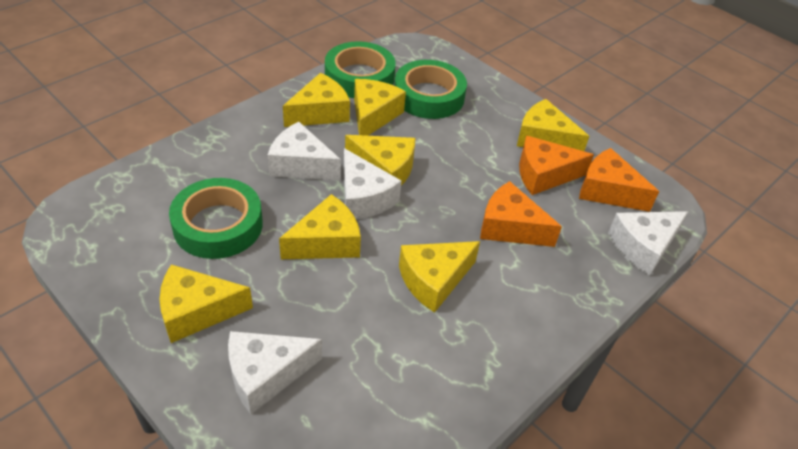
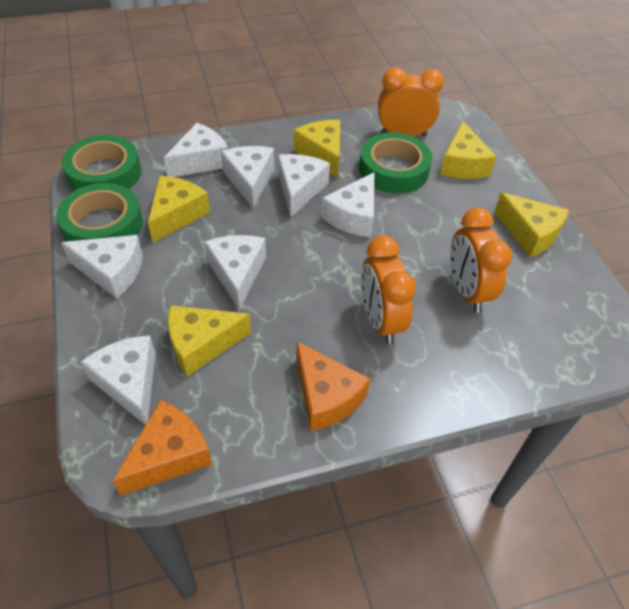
orange cheese: [480,181,562,247] [519,136,594,195] [579,148,659,212] = 3 -> [113,400,212,496] [296,341,370,431] = 2
orange clock: none = 0 -> [361,235,416,344] [378,67,444,137] [450,207,512,313] = 3
white cheese: [228,331,322,414] [268,122,341,181] [344,148,401,219] [608,211,688,276] = 4 -> [61,235,143,298] [81,335,156,425] [164,123,228,177] [205,235,266,310] [221,146,274,208] [278,154,330,217] [321,173,374,237] = 7
yellow cheese: [160,264,253,343] [279,194,361,259] [283,73,350,127] [345,135,415,186] [354,79,406,136] [399,241,480,313] [517,99,589,151] = 7 -> [148,176,210,242] [168,305,251,377] [294,120,340,178] [440,121,497,179] [494,193,569,257] = 5

